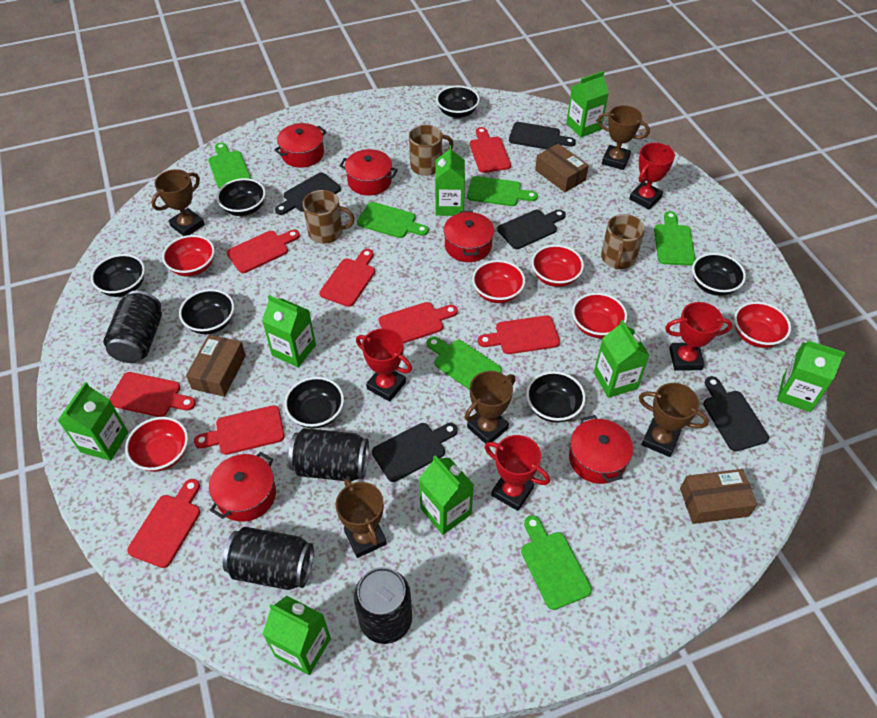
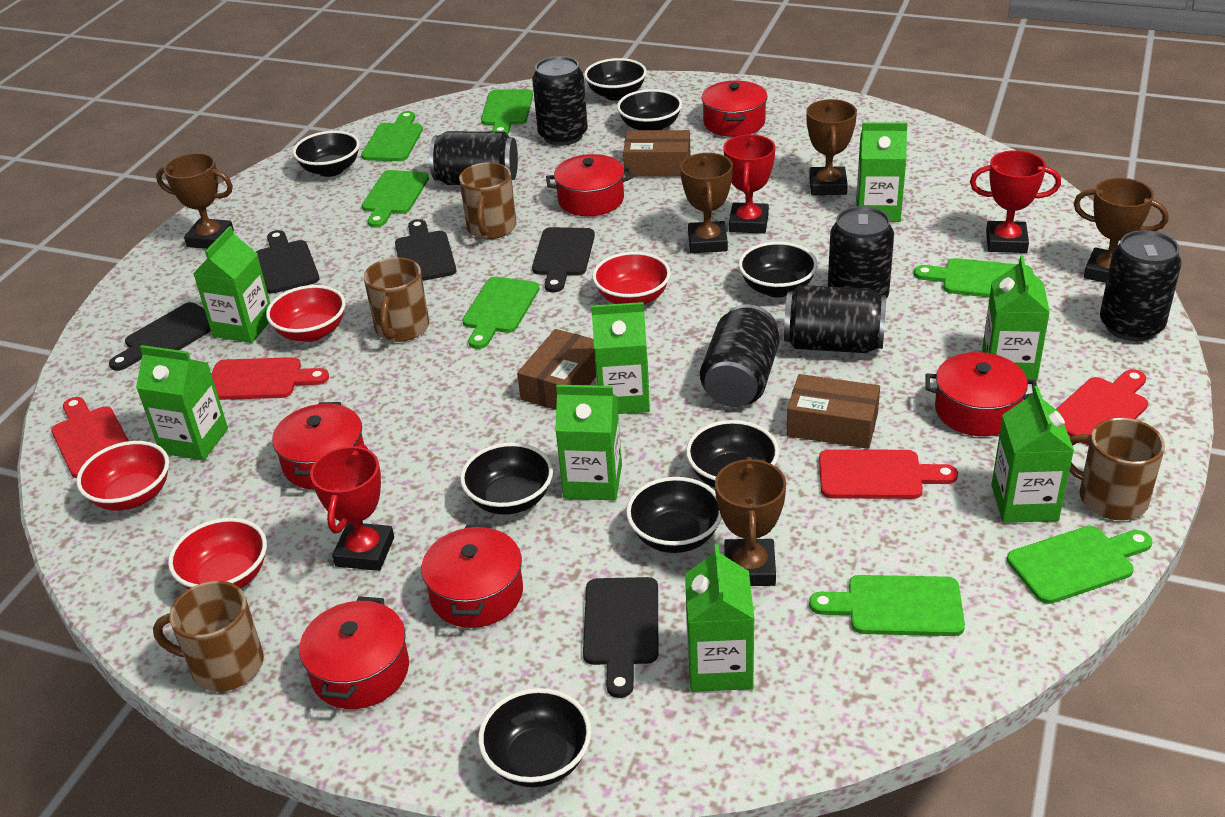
black bowl: [91,254,145,297] [179,289,234,334] [217,178,266,216] [284,377,344,428] [436,86,480,118] [526,371,586,423] [692,253,746,296] = 7 -> [293,131,360,177] [460,443,553,515] [478,688,591,787] [584,58,647,101] [617,89,682,130] [626,477,722,553] [686,420,779,488] [739,242,818,297] = 8
black can: [103,291,162,363] [223,527,314,590] [288,428,369,482] [354,567,412,644] = 4 -> [429,131,518,185] [532,56,588,146] [700,304,780,407] [784,285,886,353] [828,206,894,299] [1100,230,1182,341] = 6
brown mug: [303,190,355,244] [409,125,454,176] [601,214,645,269] = 3 -> [153,581,264,692] [364,257,429,342] [459,162,516,239] [1069,418,1165,520] = 4
green cutting board: [208,142,251,189] [357,202,429,238] [427,337,502,390] [467,176,538,206] [521,515,592,610] [654,211,696,266] = 6 -> [361,111,423,161] [362,170,429,228] [462,277,539,349] [481,89,533,134] [809,575,965,636] [914,258,1033,298] [1007,526,1152,604] = 7
red bowl: [125,417,188,472] [162,235,215,277] [472,260,525,303] [532,245,584,287] [572,293,627,338] [734,302,791,348] = 6 -> [76,441,169,511] [168,518,267,589] [266,285,346,342] [592,252,671,304] = 4
red cutting board: [109,372,196,417] [127,479,200,568] [194,405,285,455] [227,230,300,273] [320,249,375,307] [379,302,458,343] [470,127,511,173] [478,315,560,354] = 8 -> [51,397,129,478] [211,357,329,400] [819,449,958,499] [1056,369,1148,446] = 4
red pot: [209,452,276,522] [274,123,327,168] [340,149,398,195] [443,211,494,262] [569,415,633,484] = 5 -> [272,402,364,490] [299,596,409,709] [421,524,523,628] [546,154,633,216] [701,81,767,137] [925,352,1037,436] = 6
red trophy: [356,328,412,402] [485,435,550,511] [629,143,675,210] [665,302,732,371] = 4 -> [310,444,394,571] [724,134,775,234] [970,150,1061,253] = 3

